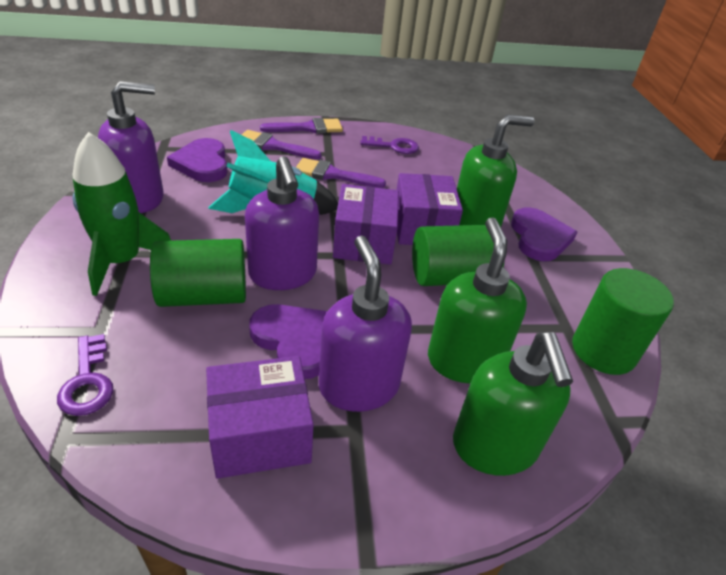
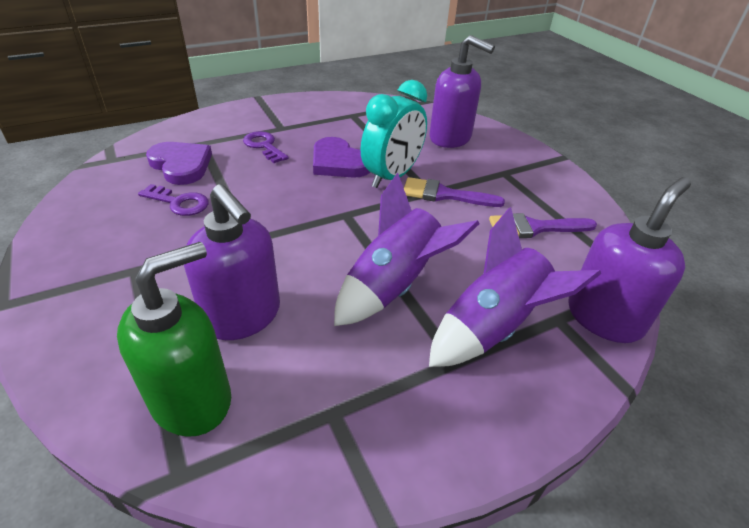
green cylinder: [150,239,246,307] [412,225,504,286] [572,268,674,375] = 3 -> none = 0
green rocket: [72,132,171,296] = 1 -> none = 0
green soap dispenser: [428,217,527,384] [453,332,573,476] [457,114,534,227] = 3 -> [117,242,231,437] = 1
purple box: [206,356,314,479] [333,184,399,265] [397,173,463,245] = 3 -> none = 0
purple brush: [242,130,322,159] [260,118,343,134] [296,158,386,188] = 3 -> [404,177,505,207] [489,213,597,238] = 2
purple heart: [167,138,228,182] [249,304,327,379] [511,207,577,261] = 3 -> [146,142,212,185] [313,137,370,178] = 2
purple rocket: none = 0 -> [334,173,479,326] [429,207,601,367] = 2
turquoise clock: none = 0 -> [361,80,427,188] = 1
turquoise rocket: [208,130,338,215] = 1 -> none = 0

